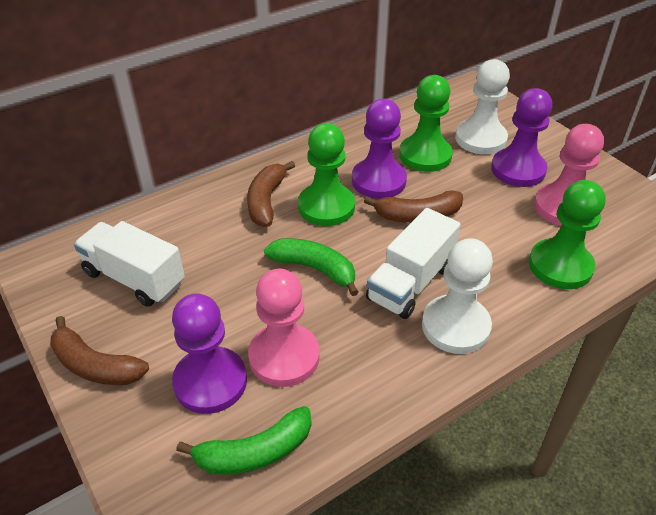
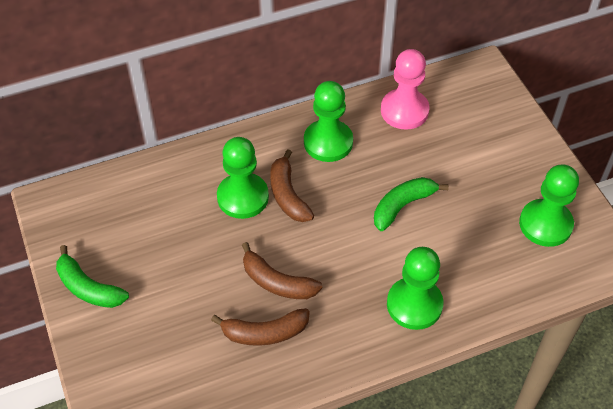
green pawn: [298,123,355,226] [399,75,453,172] [529,180,605,289] = 3 -> [217,137,269,219] [304,81,353,162] [387,247,443,330] [519,164,579,247] = 4
pink pawn: [248,269,319,387] [534,124,604,226] = 2 -> [381,49,429,130] = 1
purple pawn: [172,293,247,414] [352,99,407,199] [491,88,552,187] = 3 -> none = 0
white pawn: [422,238,493,354] [455,59,510,154] = 2 -> none = 0
white truck: [74,221,185,307] [366,208,461,319] = 2 -> none = 0

